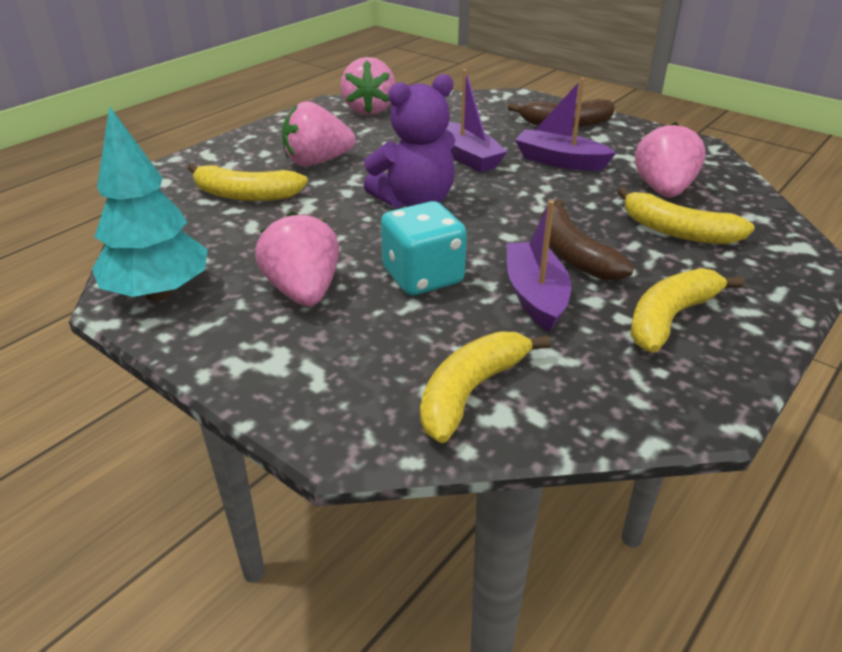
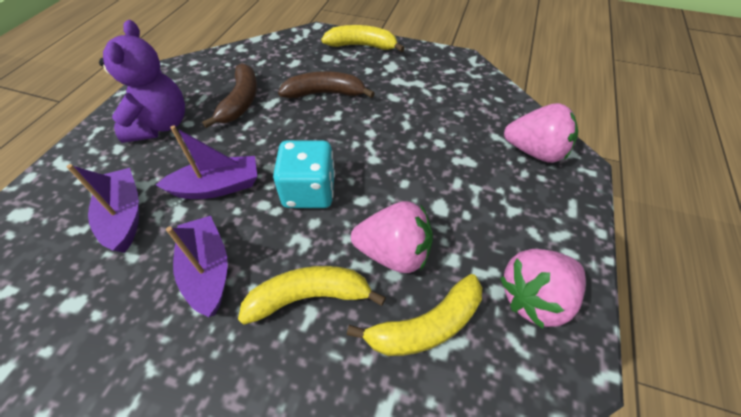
pink strawberry: [255,212,339,306] [282,101,356,166] [341,57,395,115] [635,122,706,197] = 4 -> [351,201,433,273] [500,249,586,329] [504,103,578,163] = 3
turquoise tree: [92,106,208,301] = 1 -> none = 0
yellow banana: [188,163,308,201] [420,331,551,443] [617,187,755,244] [630,268,744,352] = 4 -> [238,266,386,325] [321,25,405,52] [347,274,482,356] = 3

